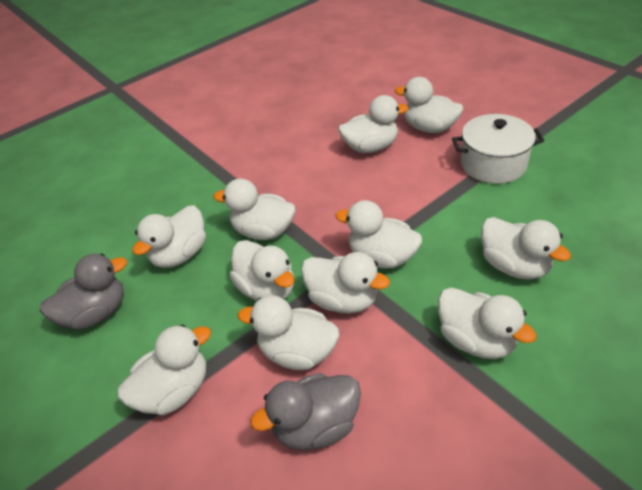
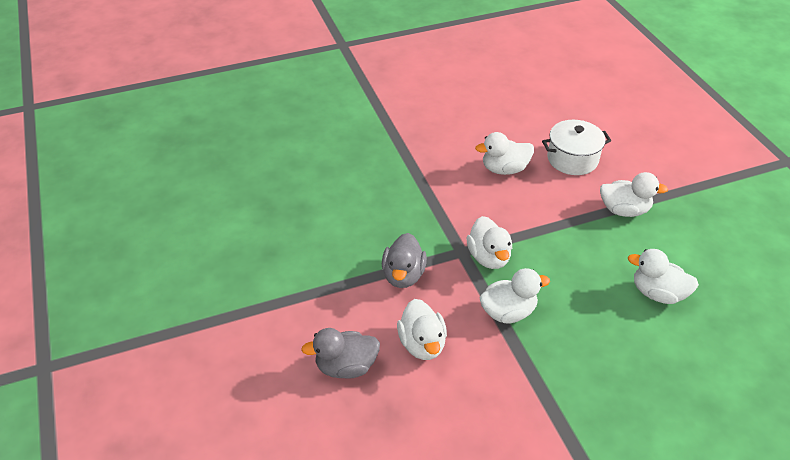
white duck: [117,325,211,415] [132,205,206,268] [214,179,296,240] [230,240,294,301] [238,295,339,370] [301,252,390,313] [335,200,422,269] [338,95,408,153] [395,77,463,133] [438,287,537,359] [481,217,571,279] = 11 -> [397,299,447,360] [467,216,512,269] [475,132,534,175] [479,268,550,323] [600,172,668,217] [628,249,699,304] = 6

